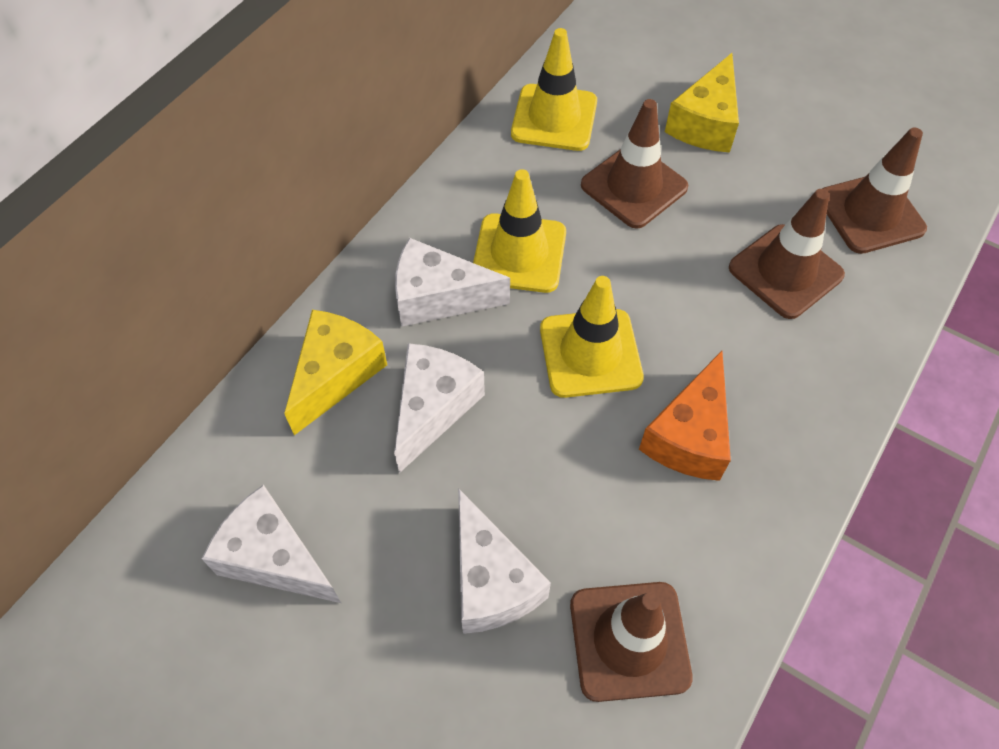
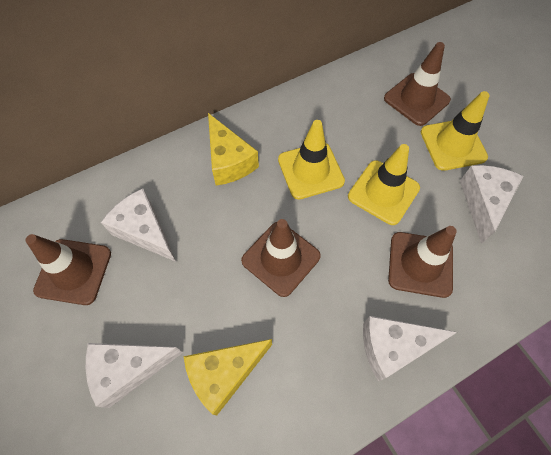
orange cheese: [639,351,731,481] = 1 -> none = 0

